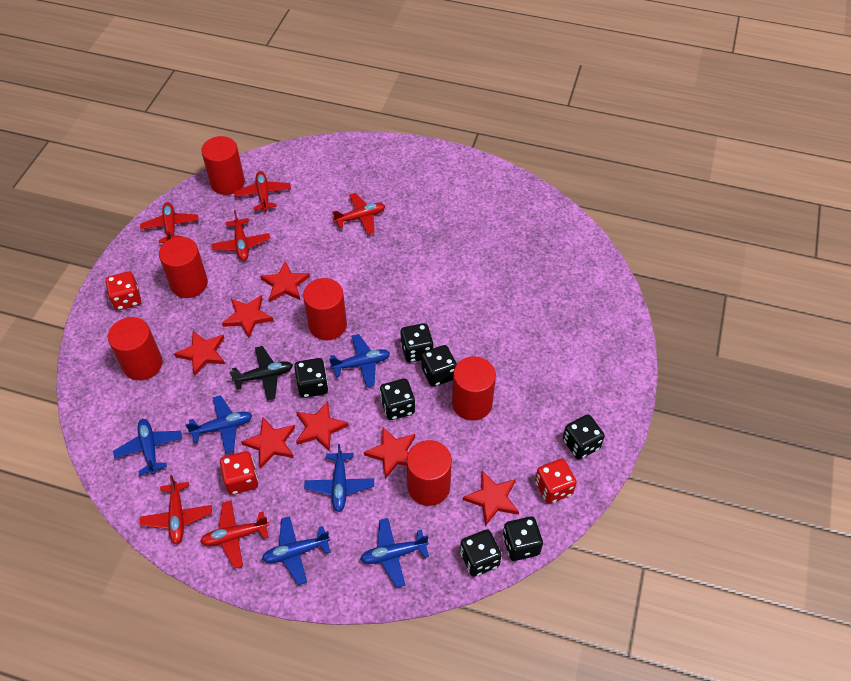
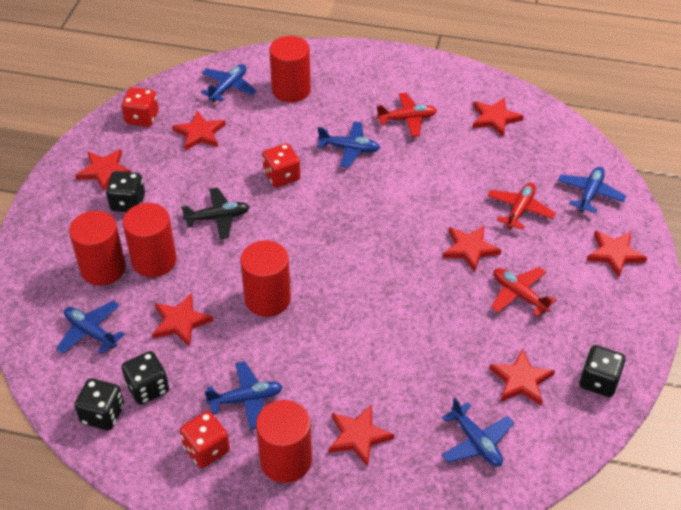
black dice: [294,358,328,398] [380,379,415,420] [400,323,434,363] [421,345,457,387] [460,529,502,577] [503,516,543,561] [563,415,605,459] = 7 -> [75,379,124,430] [106,171,145,212] [122,351,169,405] [579,345,626,397] = 4
red cylinder: [108,317,162,380] [159,237,208,298] [201,136,245,195] [303,278,347,340] [407,440,452,506] [452,356,496,421] = 6 -> [69,210,126,286] [123,203,177,277] [240,240,291,317] [256,400,312,483] [269,36,311,103] = 5
red plane: [140,202,199,243] [140,475,212,544] [200,501,269,568] [211,210,270,261] [234,171,291,212] [332,193,385,235] = 6 -> [376,93,437,137] [487,182,556,230] [491,267,556,317] = 3
red star: [174,331,225,376] [222,295,274,338] [241,418,295,469] [260,261,310,302] [296,401,349,452] [364,426,415,479] [463,471,519,526] = 7 -> [75,149,131,191] [152,293,213,347] [172,111,226,151] [328,404,394,467] [442,225,501,272] [473,97,524,137] [489,349,555,406] [586,230,647,278] = 8

